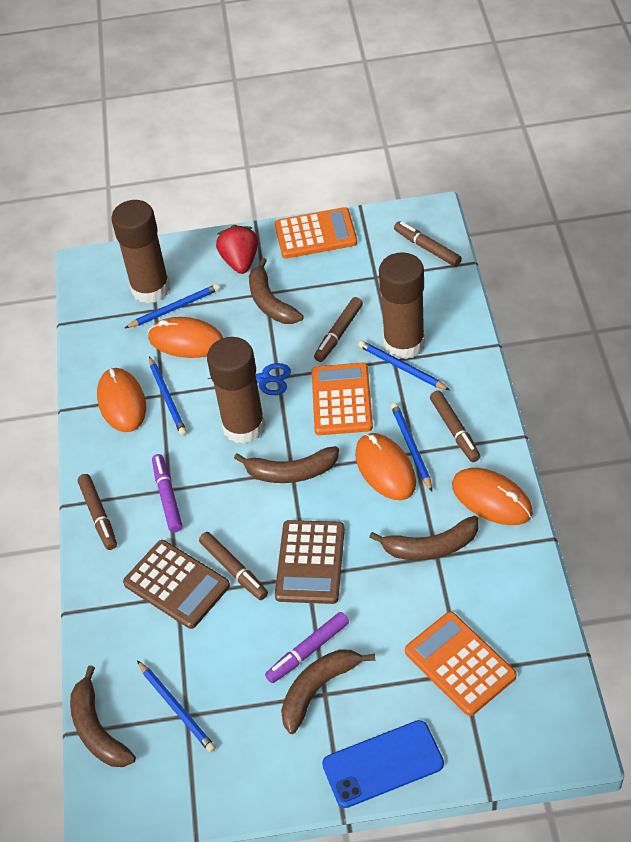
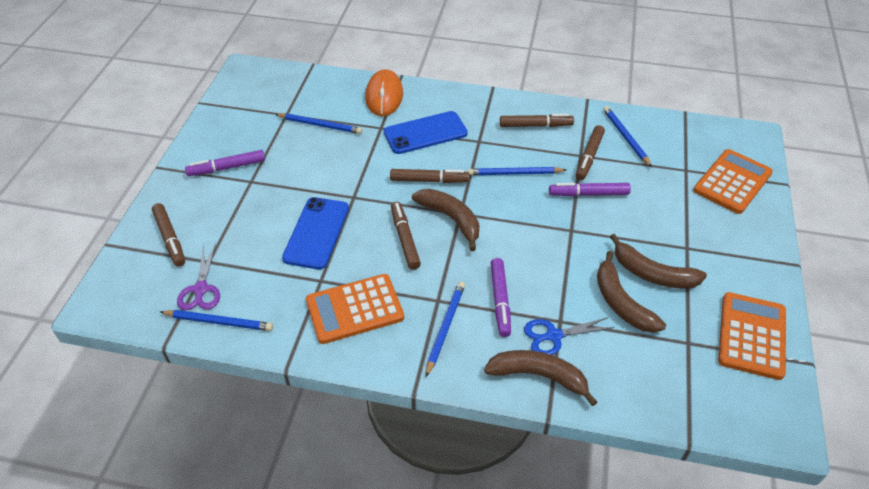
blue phone: [322,720,444,808] = 1 -> [282,197,349,269] [384,111,468,154] = 2
brown banana: [70,665,136,767] [234,446,339,483] [249,258,304,324] [281,649,375,734] [369,516,478,560] = 5 -> [412,189,480,251] [484,350,597,406] [597,251,666,333] [610,234,707,289] = 4
brown calculator: [123,540,230,629] [275,520,345,604] = 2 -> none = 0
brown glue stick: [111,200,170,303] [207,337,265,444] [379,252,425,360] = 3 -> none = 0
orange mouse: [97,368,146,432] [148,317,223,358] [355,433,416,500] [452,468,533,525] = 4 -> [365,69,403,116] = 1
purple marker: [152,454,182,532] [265,612,349,683] = 2 -> [185,150,265,176] [491,258,511,337] [549,183,631,197] = 3
purple scissors: none = 0 -> [177,243,220,310] = 1
red strawberry: [216,225,258,274] = 1 -> none = 0

